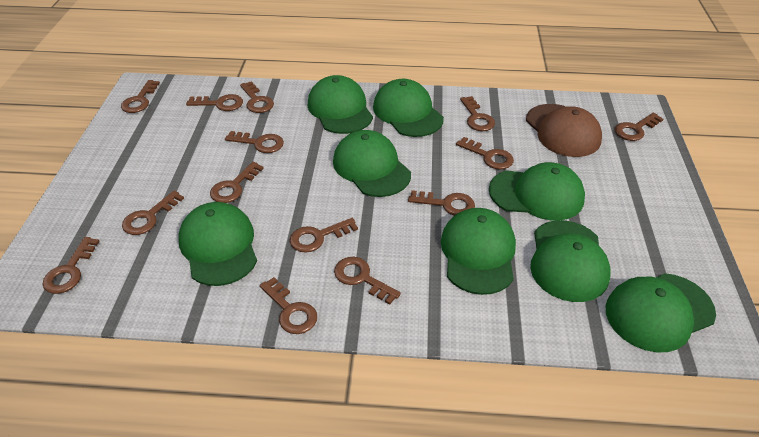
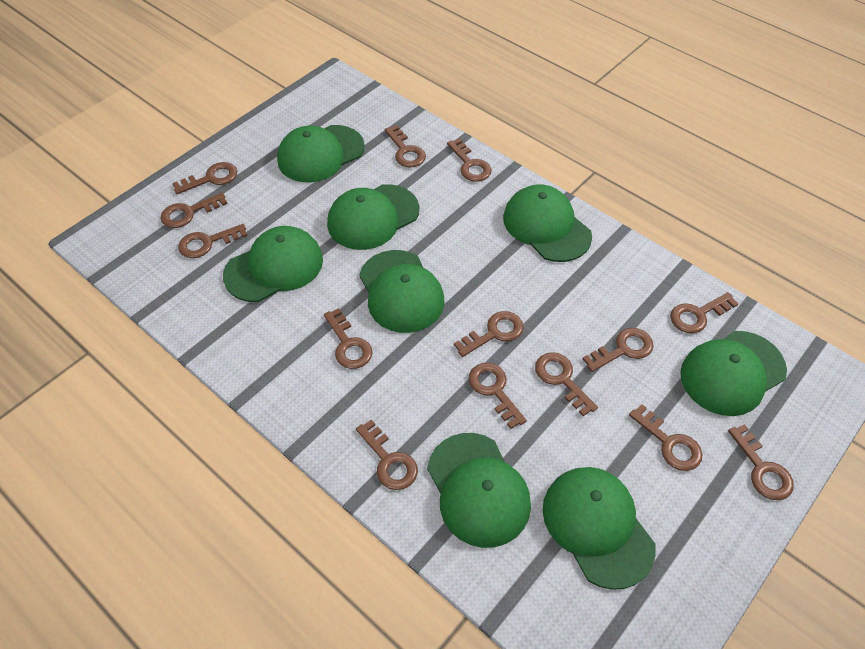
brown cap: [526,104,602,157] = 1 -> none = 0

